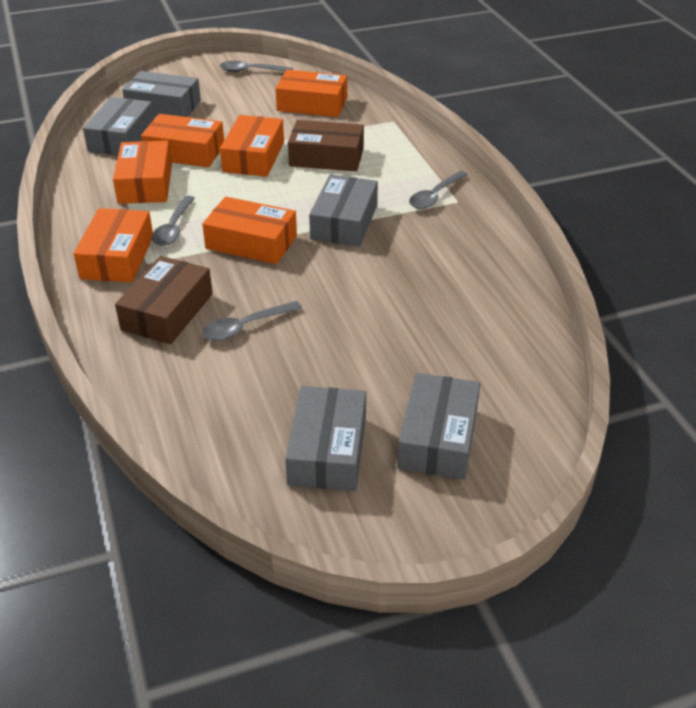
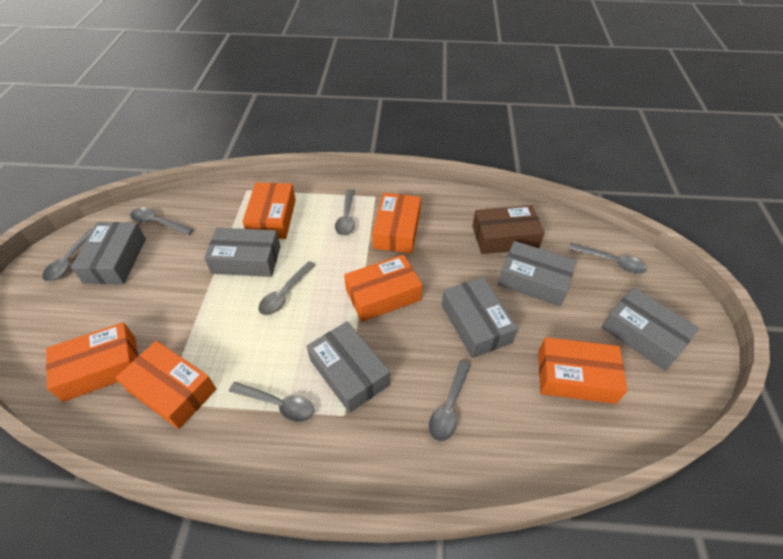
brown box: [115,256,213,344] [288,120,364,171] = 2 -> [472,205,544,254] = 1
grey box: [83,97,154,155] [122,71,201,117] [285,386,366,491] [309,175,378,247] [397,373,480,480] = 5 -> [71,222,146,284] [204,228,280,277] [307,321,390,413] [442,277,518,358] [498,241,577,306] [602,288,699,371] = 6
grey spoon: [152,196,195,246] [202,301,302,341] [220,61,293,72] [409,171,468,209] = 4 -> [42,228,93,281] [130,208,194,235] [229,382,314,422] [258,261,316,315] [335,189,355,236] [429,360,471,441] [569,243,647,274] = 7

